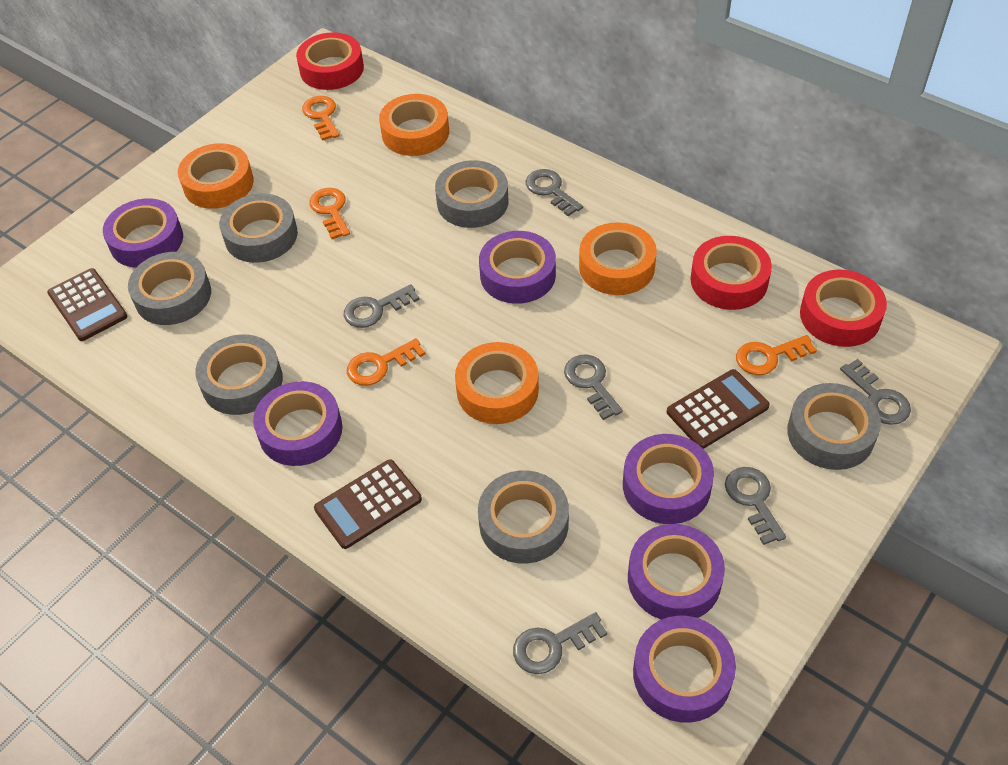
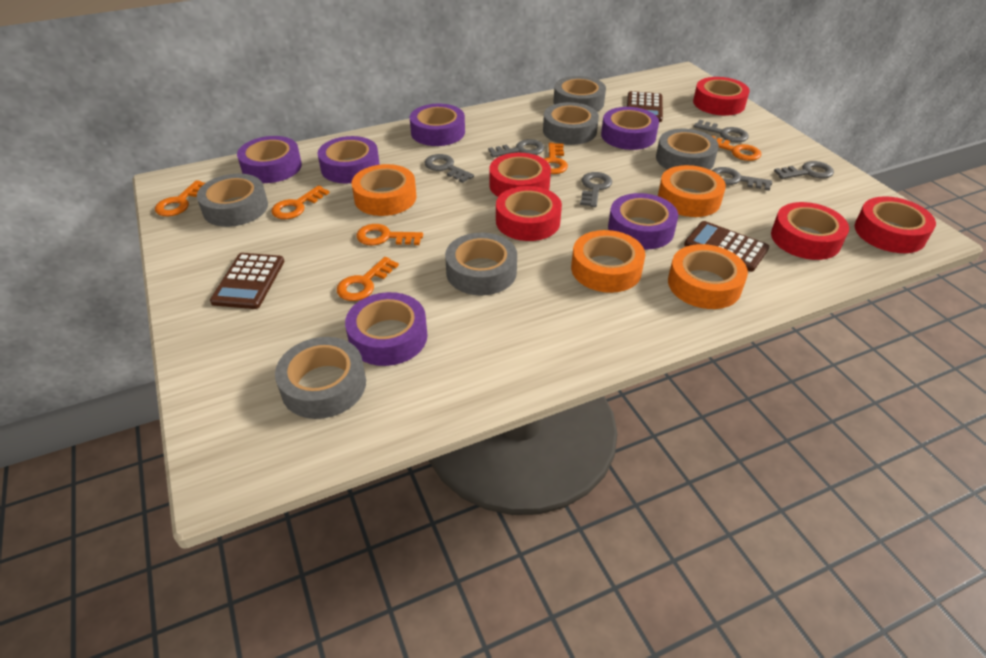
orange key: [302,96,339,141] [309,188,350,239] [347,338,425,386] [736,335,817,375] = 4 -> [155,180,205,216] [271,185,329,219] [337,257,399,301] [356,224,423,245] [544,143,568,174] [711,135,761,161] = 6
red tape: [296,32,364,90] [690,236,772,310] [800,270,887,347] = 3 -> [489,153,551,197] [496,186,562,241] [693,77,750,116] [771,202,849,260] [855,196,936,253] = 5

